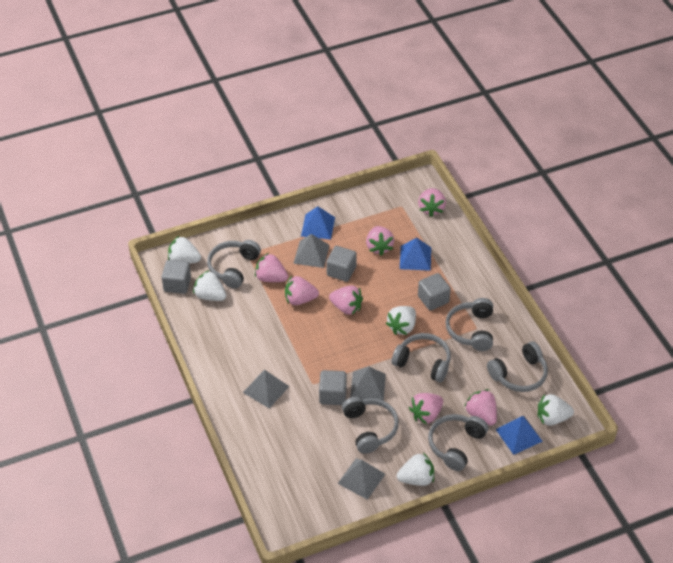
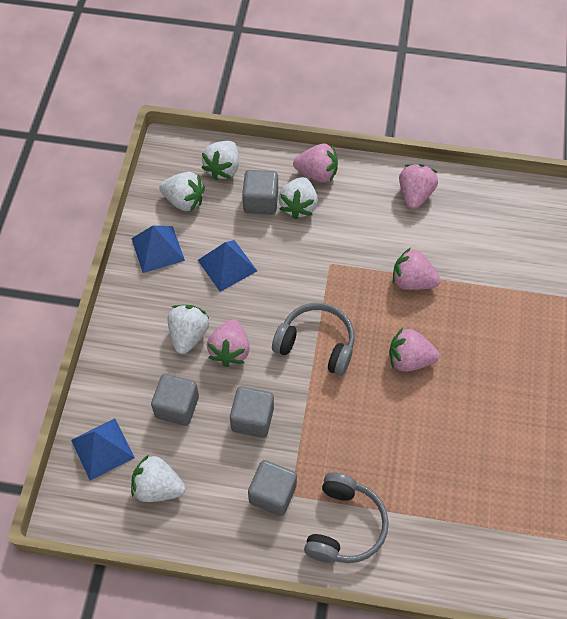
grey headphones: [207,240,261,289] [342,397,399,454] [392,333,451,382] [428,414,489,471] [446,298,493,351] [487,341,548,392] = 6 -> [272,303,355,376] [304,472,389,563] = 2
grey pyramid: [243,370,289,408] [293,234,330,268] [337,458,385,500] [350,366,386,401] = 4 -> none = 0
pink strawberry: [255,253,288,282] [285,276,319,305] [329,286,363,315] [366,226,394,256] [409,393,443,424] [418,188,446,217] [464,389,497,425] = 7 -> [207,319,250,367] [293,143,338,183] [389,328,439,372] [393,248,440,290] [399,164,438,209] = 5

